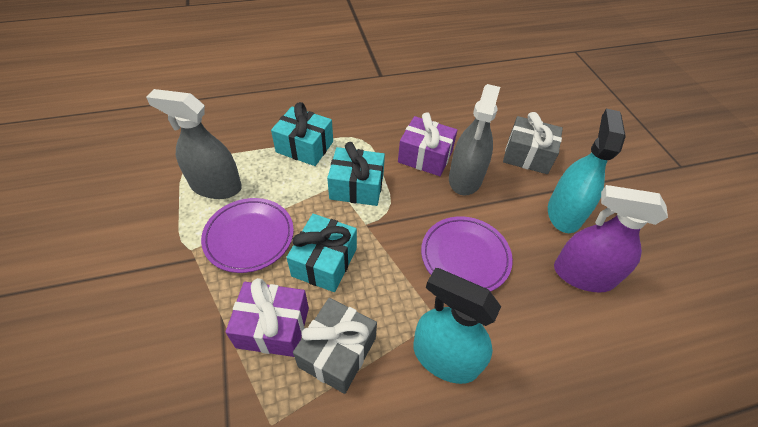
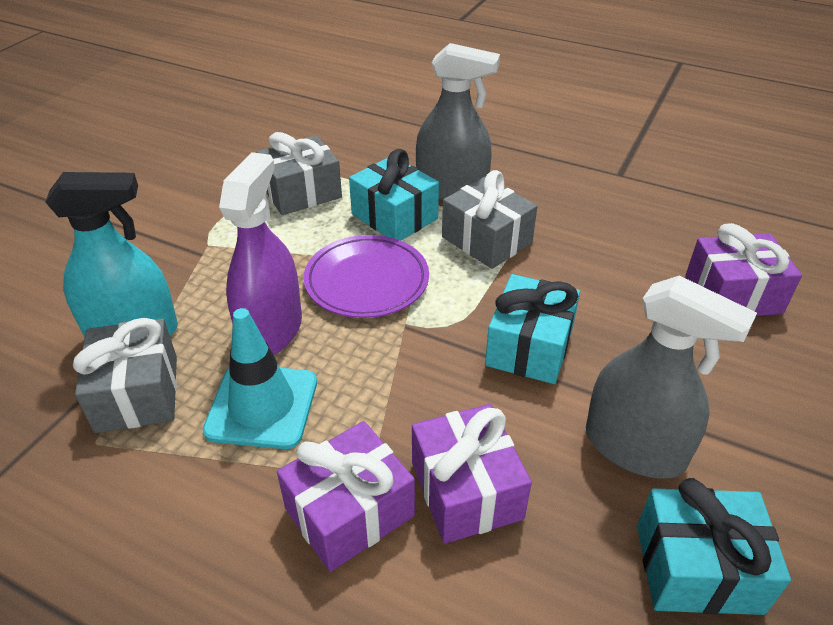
grey gift: [293,298,377,394] [503,112,563,174] = 2 -> [73,318,177,433] [256,132,342,215] [442,170,537,269] = 3
purple gift: [225,278,309,357] [398,112,457,176] = 2 -> [277,421,415,572] [412,404,532,544] [685,223,802,316] = 3
purple plate: [201,198,294,273] [421,216,513,292] = 2 -> [303,235,429,318] = 1
turquoise spray bottle: [413,268,501,384] [548,109,626,233] = 2 -> [45,172,178,337] = 1
turquoise traffic cone: none = 0 -> [203,308,317,449] = 1

